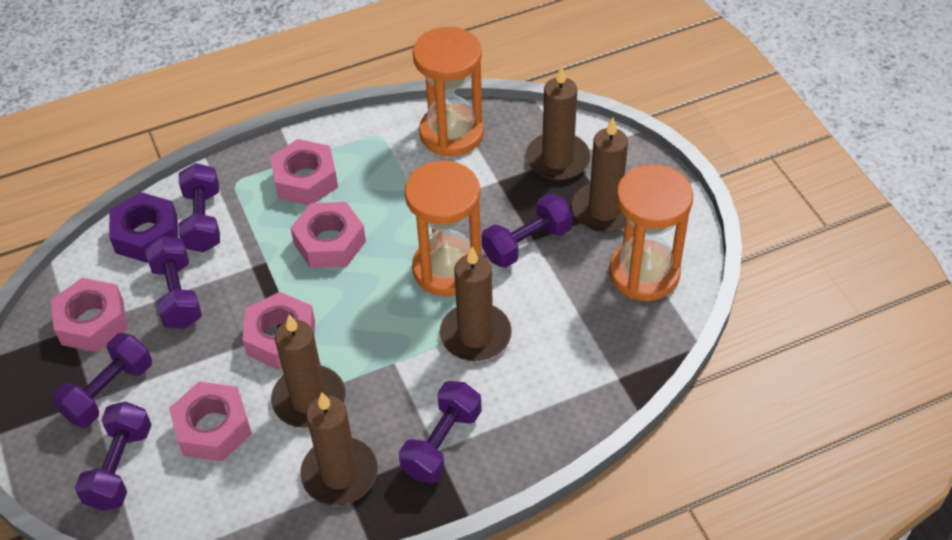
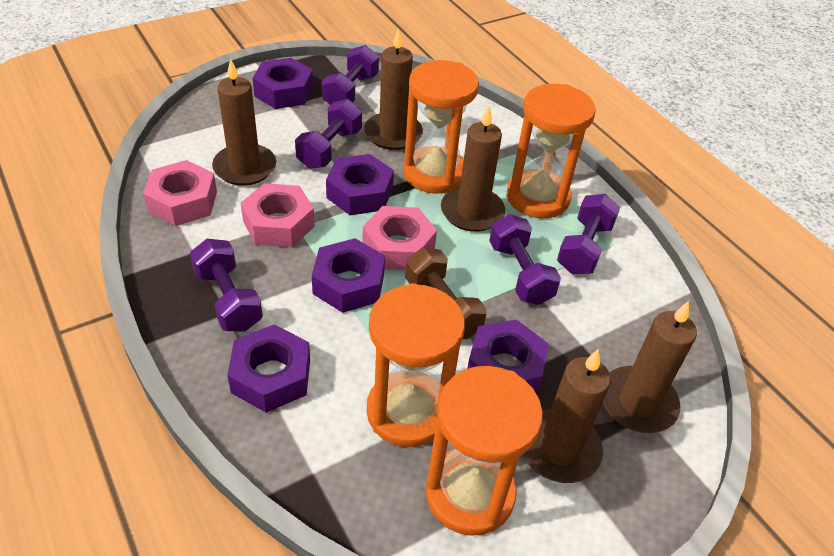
brown dumbbell: none = 0 -> [405,247,487,339] = 1
orange hourglass: [405,161,481,296] [413,27,484,157] [609,164,693,301] = 3 -> [367,283,465,447] [403,60,479,194] [425,366,543,536] [507,84,596,218] = 4
pink nut: [51,278,127,352] [169,382,252,461] [243,292,315,370] [270,139,338,205] [291,202,366,268] = 5 -> [143,160,217,226] [241,183,315,247] [363,206,437,270] = 3
purple dumbbell: [52,333,152,428] [75,401,152,511] [145,236,202,329] [178,163,220,252] [399,381,482,483] [482,193,573,268] = 6 -> [190,239,263,331] [295,99,362,169] [322,45,379,105] [489,214,561,305] [557,194,620,274] = 5
purple nut: [109,192,178,263] = 1 -> [227,324,310,413] [253,58,313,109] [312,238,385,313] [326,154,394,215] [467,320,549,394] = 5

